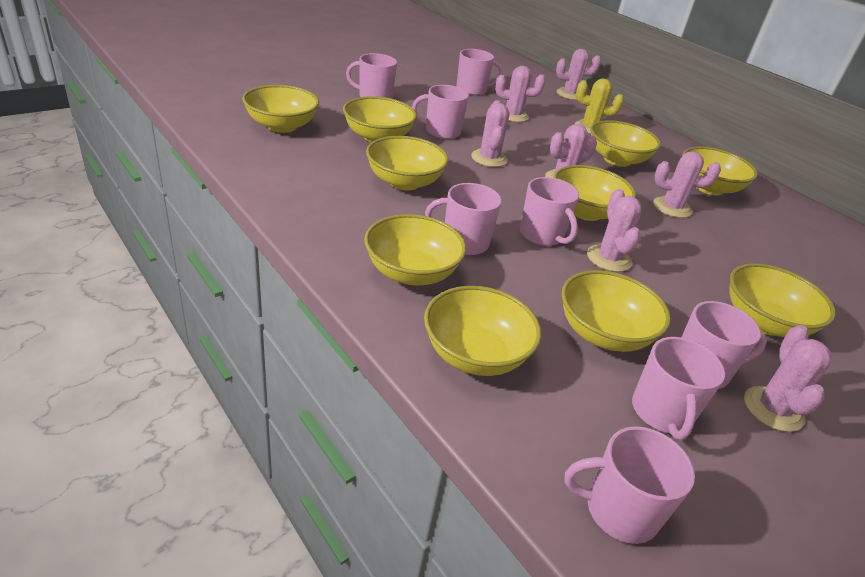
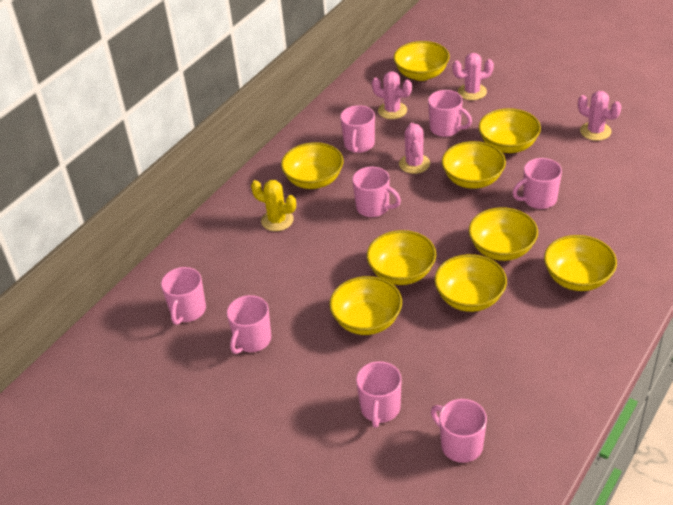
pink cactus: [471,100,509,167] [495,66,546,122] [545,124,597,178] [556,49,601,100] [587,189,642,272] [653,152,721,218] [744,325,831,432] = 7 -> [372,72,412,119] [399,123,430,174] [452,53,494,100] [578,91,621,141] = 4
yellow bowl: [242,85,319,133] [343,96,417,143] [364,214,466,285] [366,136,448,191] [424,286,541,376] [553,165,636,221] [562,270,671,352] [590,120,661,167] [682,146,758,195] [729,263,836,337] = 10 -> [281,142,343,189] [329,276,402,335] [367,230,436,285] [393,41,450,81] [434,254,507,312] [442,141,506,189] [469,207,538,261] [478,108,541,153] [544,235,617,291] = 9

